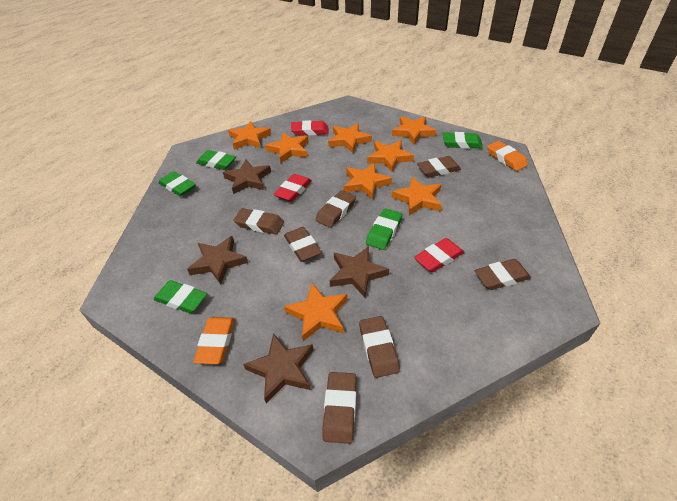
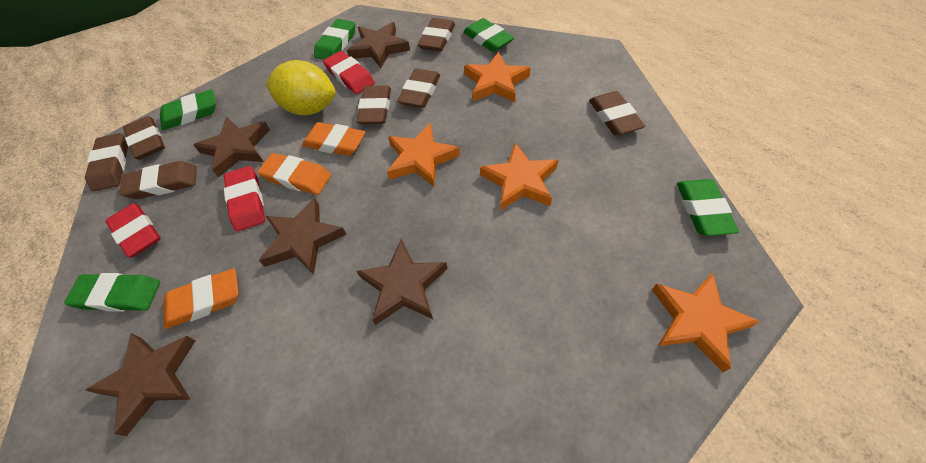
brown star: [187,236,248,284] [223,160,271,194] [243,333,313,403] [330,246,389,297] = 4 -> [86,333,196,436] [194,117,270,178] [259,198,347,275] [347,22,410,68] [357,239,447,325] = 5
orange eraser: [194,317,235,364] [487,141,528,171] = 2 -> [163,268,239,329] [258,153,331,195] [302,122,365,156] = 3
orange star: [228,121,271,150] [265,132,309,164] [284,283,347,341] [328,123,372,153] [344,163,392,199] [367,140,414,172] [392,116,436,145] [392,177,442,216] = 8 -> [387,123,460,187] [464,52,530,102] [480,143,558,211] [652,273,760,372] = 4
yellow lemon: none = 0 -> [266,60,336,115] = 1

